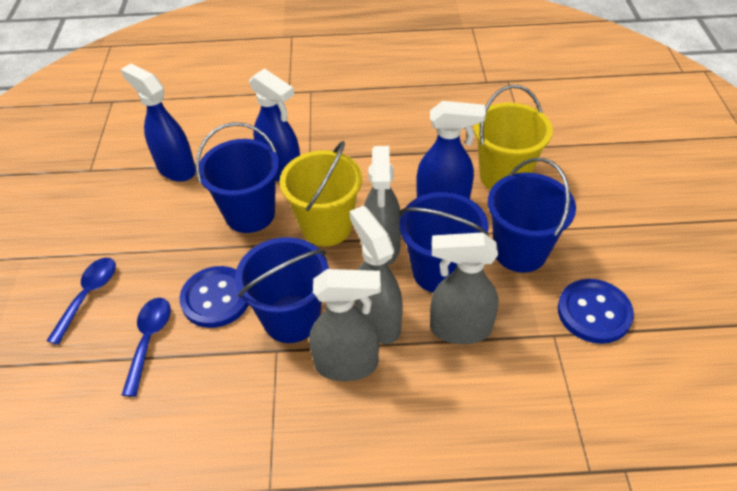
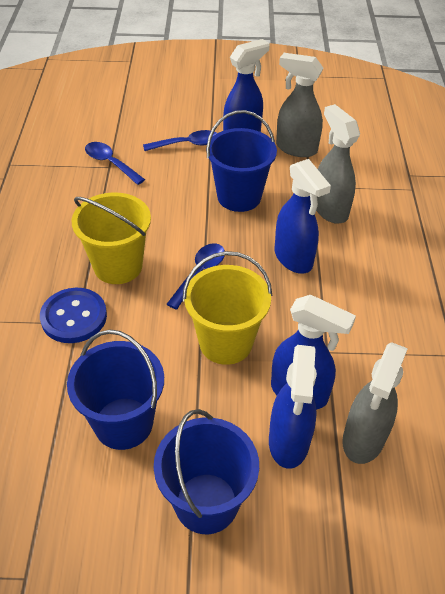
blue bucket: [196,122,279,233] [235,237,329,343] [399,192,489,293] [488,158,576,273] = 4 -> [67,330,164,450] [154,409,259,534] [206,110,277,212] = 3
blue button: [179,266,249,328] [558,279,634,344] = 2 -> [40,288,107,343] = 1
blue spoon: [47,258,116,345] [122,298,171,397] = 2 -> [85,142,145,185] [143,130,217,151] [166,243,225,310] = 3
blue spray bottle: [120,64,196,182] [249,68,300,182] [416,101,486,199] = 3 -> [223,39,270,132] [269,345,317,469] [271,295,356,409] [274,159,331,273] = 4
grey spray bottle: [309,269,381,381] [349,206,403,344] [364,146,401,266] [430,233,498,344] = 4 -> [276,53,324,157] [316,104,360,224] [342,342,408,464] = 3

